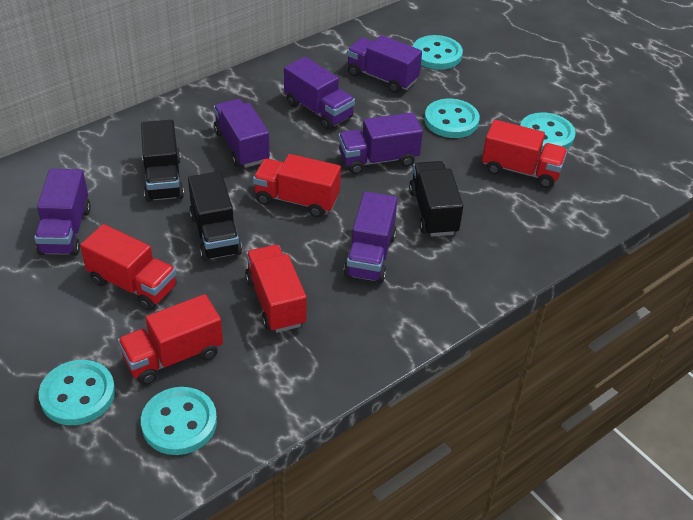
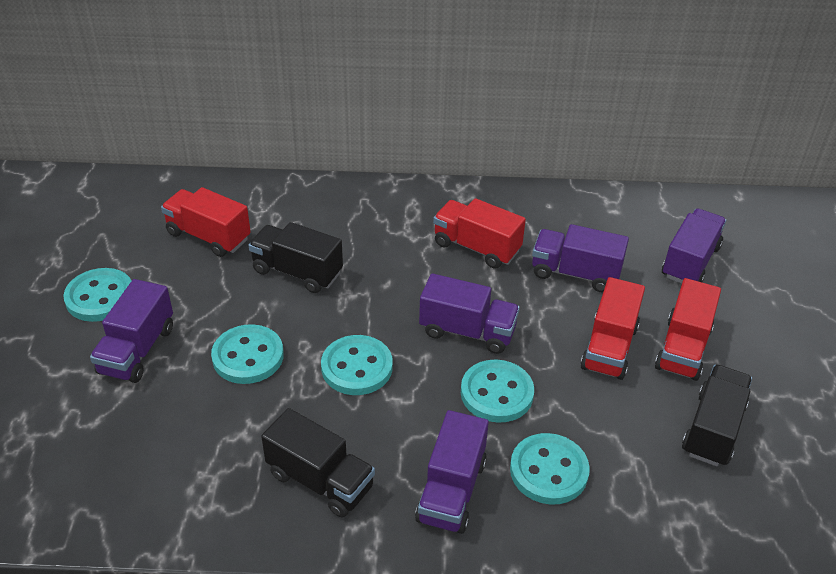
purple truck: [34,169,91,256] [214,99,270,168] [284,57,355,130] [338,112,423,174] [344,191,397,283] [347,35,422,93] = 6 -> [90,279,173,383] [415,410,489,534] [419,273,520,354] [532,224,629,292] [662,209,726,284] = 5
red truck: [80,224,177,310] [118,294,223,385] [245,245,307,333] [253,154,341,218] [482,120,568,188] = 5 -> [161,187,251,257] [433,198,526,269] [580,277,645,380] [655,278,721,381] = 4

